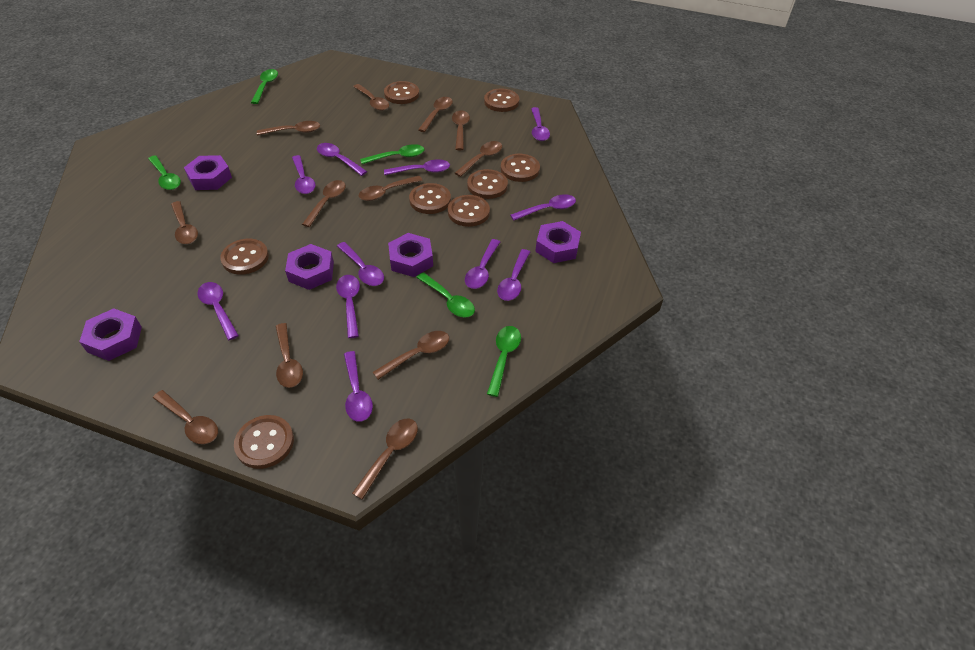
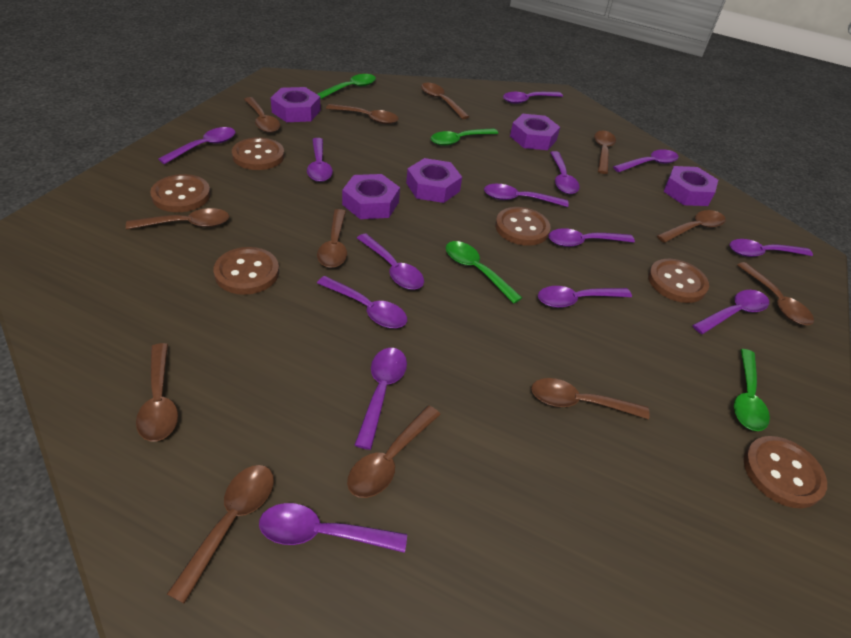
brown button: [220,239,269,275] [234,415,294,469] [384,81,419,104] [409,183,451,214] [448,195,490,227] [467,169,508,199] [484,89,519,112] [501,154,540,182] = 8 -> [150,174,211,212] [214,247,279,295] [232,137,284,170] [495,207,551,246] [648,259,709,303] [744,436,827,509] = 6
green spoon: [148,155,181,190] [251,69,278,104] [360,144,424,164] [416,272,475,318] [487,326,521,397] = 5 -> [317,74,376,99] [431,128,498,146] [446,241,522,303] [734,349,770,431] = 4
purple spoon: [197,282,239,340] [292,155,316,194] [317,143,367,176] [336,275,360,338] [337,242,384,286] [344,351,373,422] [384,159,450,175] [465,239,500,289] [497,249,530,301] [510,194,576,221] [531,107,550,141] = 11 -> [158,127,235,164] [259,503,407,553] [307,138,333,182] [317,276,407,328] [355,348,407,450] [357,234,424,290] [484,184,569,207] [503,92,563,104] [538,286,632,308] [548,228,635,247] [550,151,580,194] [613,149,679,172] [692,290,769,334] [730,239,813,257] = 14

